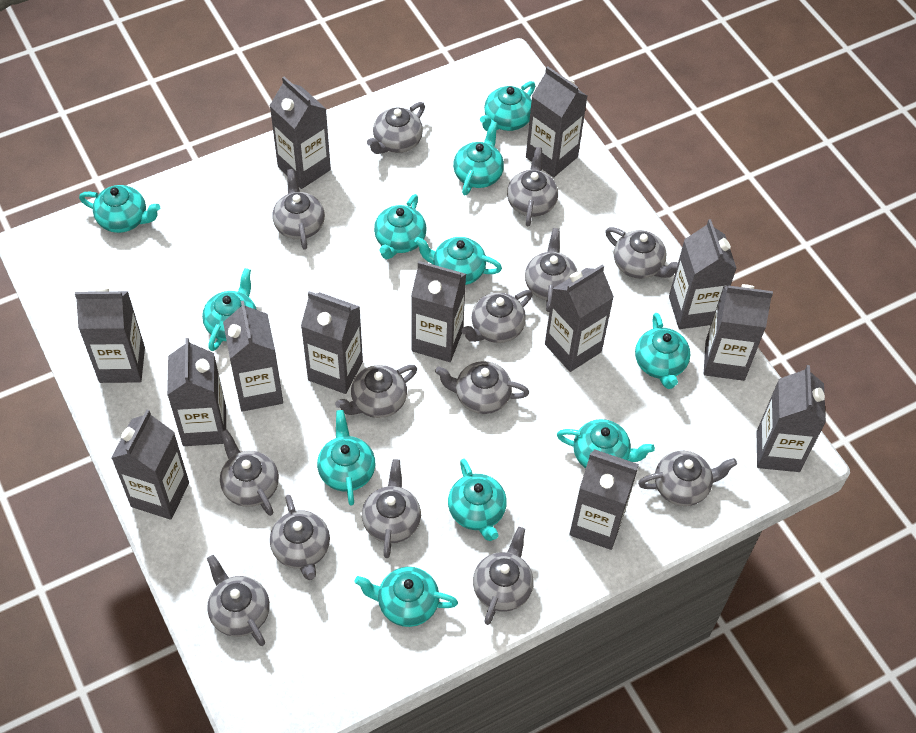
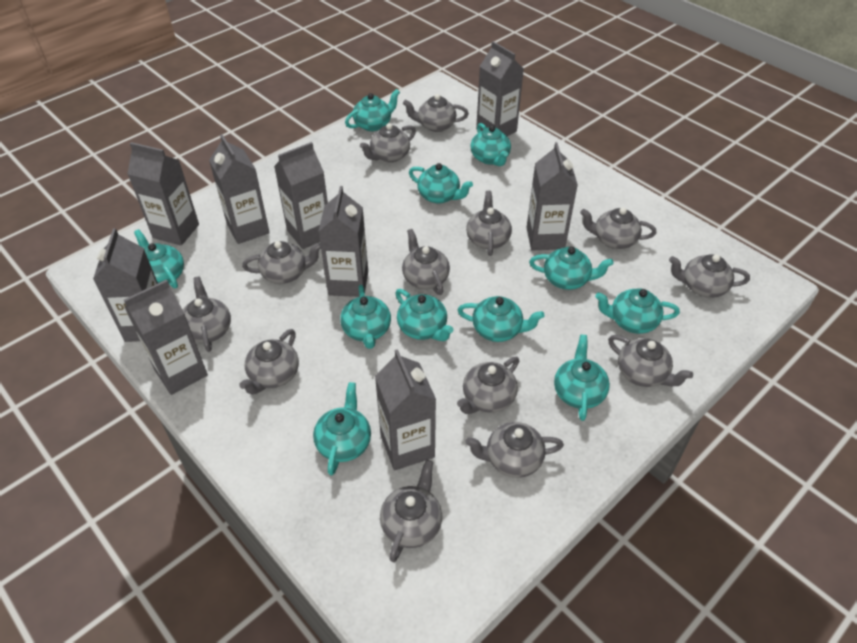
grey carton: [75,287,145,383] [111,410,189,520] [167,338,226,446] [223,301,283,412] [270,76,331,189] [301,291,363,394] [411,261,466,362] [526,66,587,177] [545,264,614,372] [569,449,639,550] [669,219,737,329] [704,284,773,381] [757,365,826,472] = 13 -> [93,228,158,342] [124,280,208,395] [127,142,199,246] [209,134,270,244] [274,142,328,249] [318,186,368,297] [375,349,436,470] [476,41,524,136] [526,142,578,250] = 9
grey teapot: [207,555,270,646] [220,429,279,516] [270,495,330,580] [272,169,325,250] [335,365,417,418] [362,459,421,558] [367,102,425,154] [435,361,529,414] [461,290,533,343] [473,527,533,625] [507,147,558,227] [525,228,578,312] [605,227,678,279] [638,451,737,506] = 14 -> [183,277,231,352] [239,329,299,395] [242,241,321,284] [360,123,416,162] [380,460,442,562] [402,229,450,295] [403,94,469,132] [457,357,519,414] [465,422,564,478] [466,191,512,256] [580,207,656,249] [608,335,693,387] [669,254,750,298] = 13

